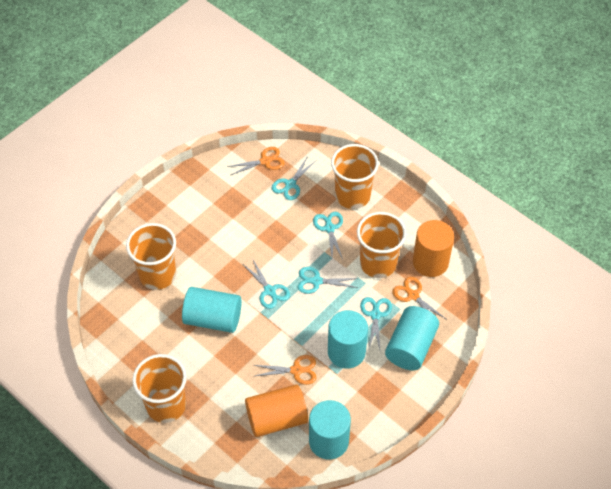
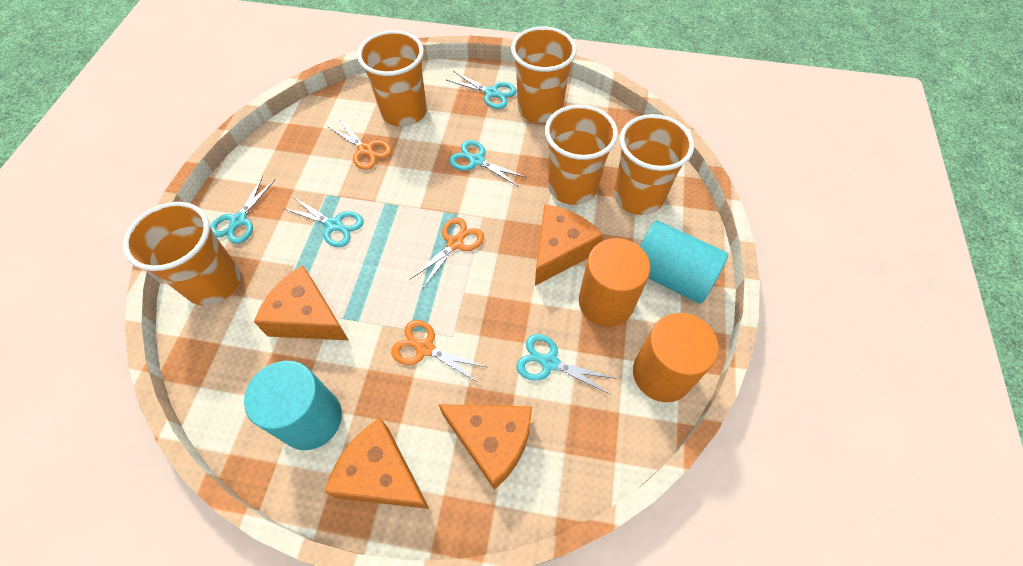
orange cheese: none = 0 -> [254,265,349,340] [324,418,429,509] [438,404,532,490] [535,204,603,286] = 4
orange cup: [126,223,176,290] [132,354,187,423] [331,144,379,209] [357,212,406,278] = 4 -> [123,202,241,306] [357,30,427,127] [511,26,577,123] [545,105,618,205] [614,114,694,215] = 5
turquoise cylinder: [182,287,242,333] [309,400,351,460] [328,310,368,369] [385,306,439,370] = 4 -> [244,361,342,450] [640,221,728,303] = 2

